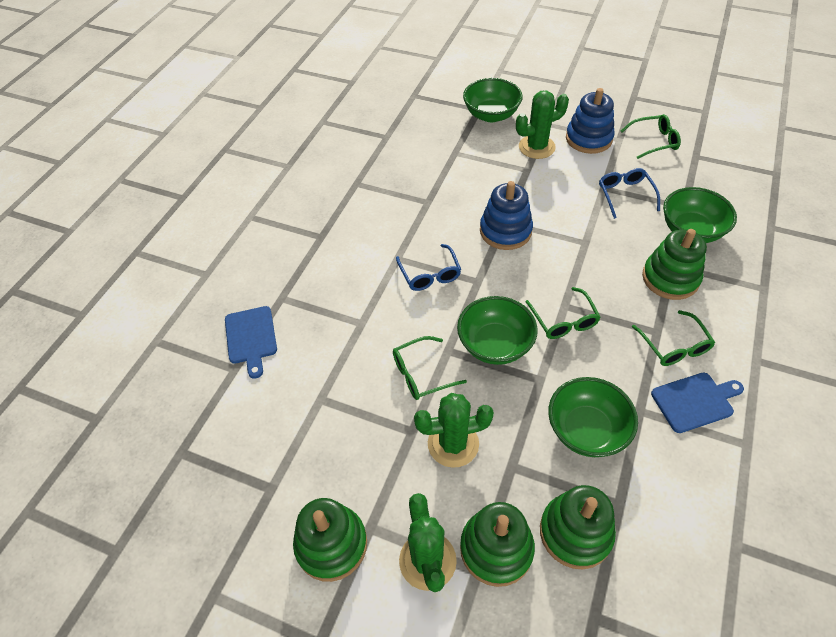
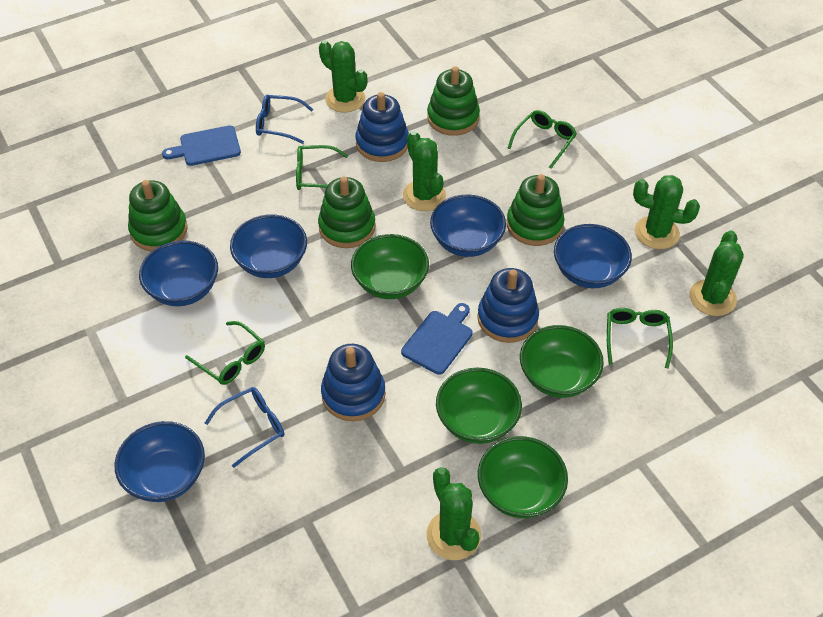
blue bowl: none = 0 -> [115,421,205,502] [139,241,218,306] [230,215,307,278] [430,195,506,257] [554,224,632,288] = 5
blue stacking toy: [480,181,533,250] [566,88,615,154] = 2 -> [321,344,386,421] [356,92,409,162] [477,268,539,343] = 3
green cactus: [399,493,457,592] [414,393,494,468] [516,91,569,159] = 3 -> [319,40,367,113] [403,131,446,211] [427,467,481,560] [633,175,700,249] [690,230,744,316] = 5

